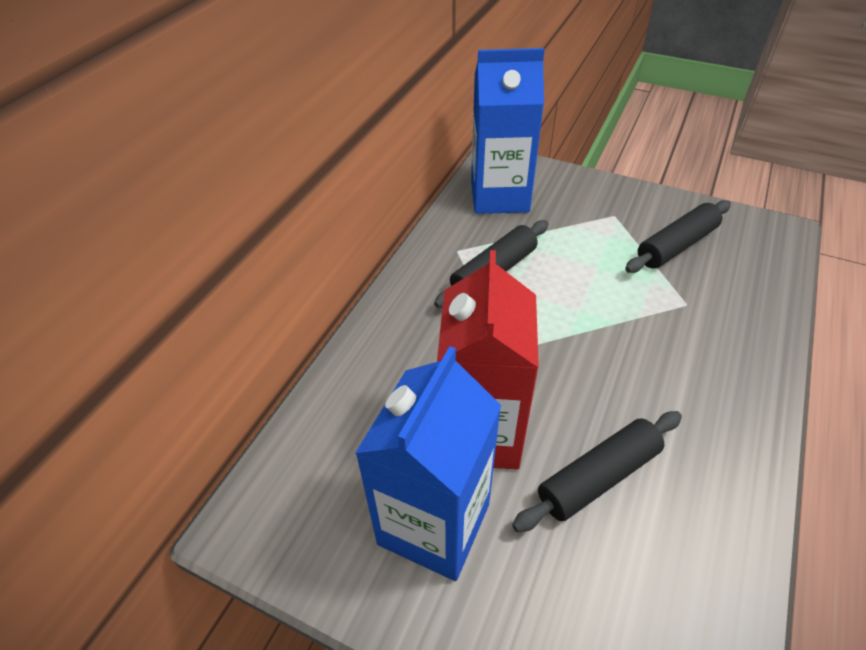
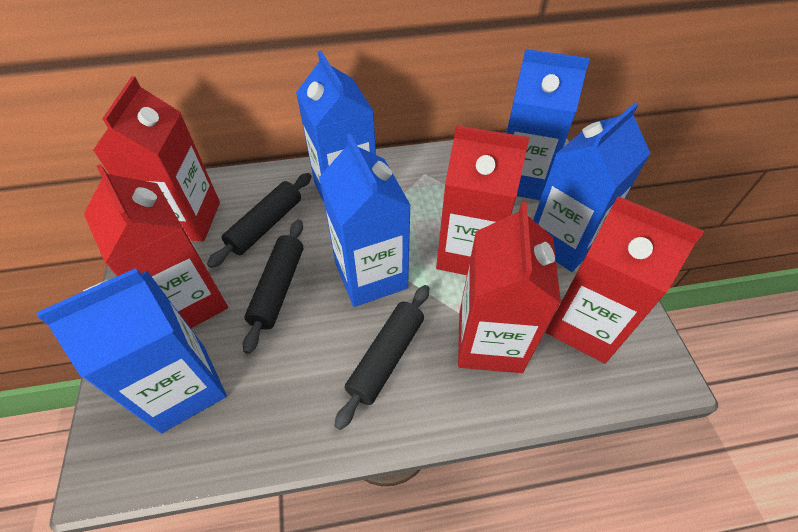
blue carton: [355,346,501,581] [471,48,544,214] = 2 -> [36,268,227,433] [296,51,376,202] [319,134,411,307] [506,49,590,200] [533,103,651,272] = 5
red carton: [437,250,539,470] = 1 -> [84,164,228,328] [93,76,220,242] [436,125,530,275] [458,202,561,373] [546,196,704,364] = 5

